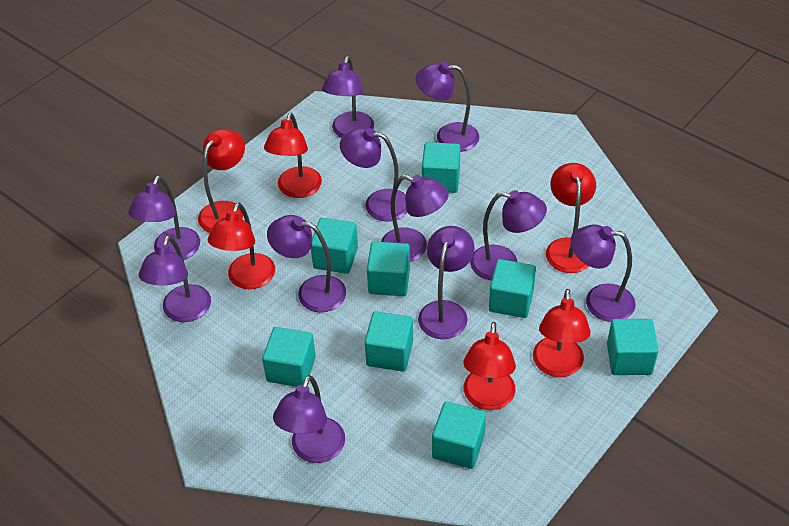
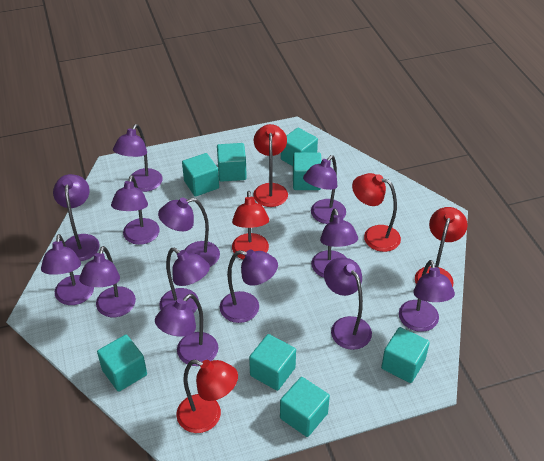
purple lamp: [128,176,200,260] [139,235,211,322] [267,215,346,313] [273,375,345,463] [322,56,374,138] [340,128,407,222] [381,175,449,262] [415,62,479,152] [418,226,475,339] [470,190,547,280] [571,224,636,322] = 11 -> [41,234,94,305] [53,174,100,261] [79,246,136,317] [111,175,160,245] [113,124,163,192] [155,294,218,366] [158,198,220,267] [159,248,210,313] [220,250,278,323] [303,155,346,224] [311,208,358,278] [324,258,372,350] [399,260,455,332] = 13
red lamp: [198,129,245,233] [208,203,275,289] [264,113,322,198] [463,322,516,410] [533,289,591,377] [546,163,596,273] = 6 -> [176,360,238,433] [232,191,269,260] [253,124,288,207] [352,173,401,252] [415,207,467,287] = 5

